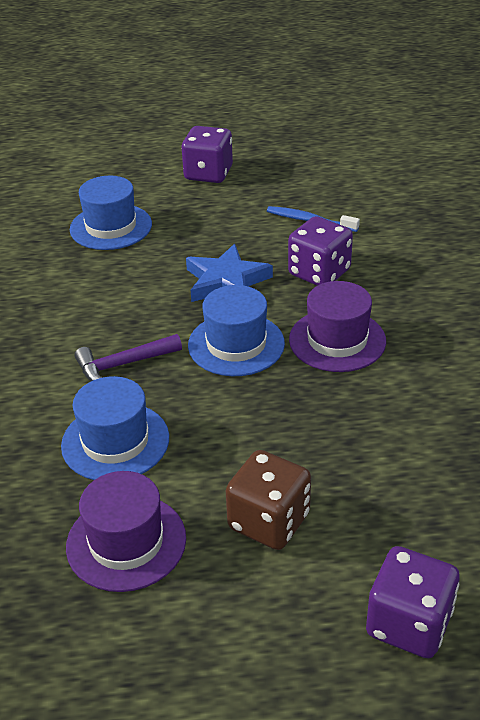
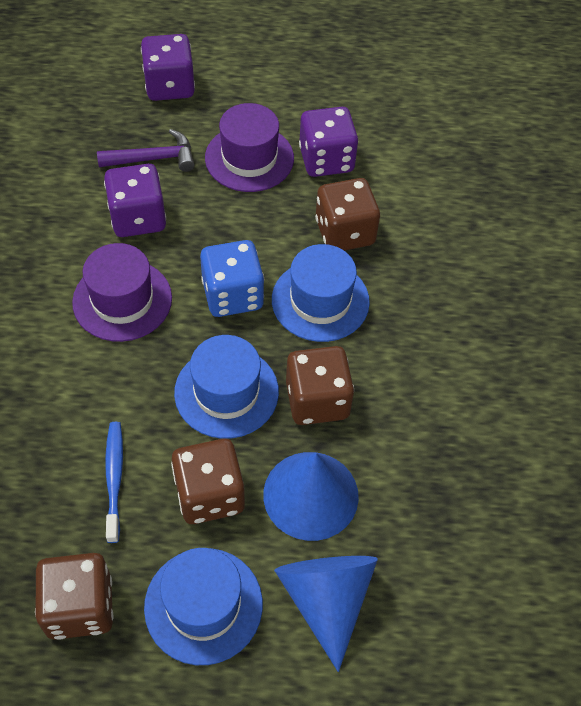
blue cone: none = 0 -> [263,452,359,541] [274,556,378,672] = 2
blue dice: none = 0 -> [200,240,264,317] = 1
blue star: [186,244,273,302] = 1 -> none = 0
brown dice: [226,450,311,550] = 1 -> [35,553,113,640] [171,438,245,524] [286,346,354,425] [315,178,380,251] = 4

